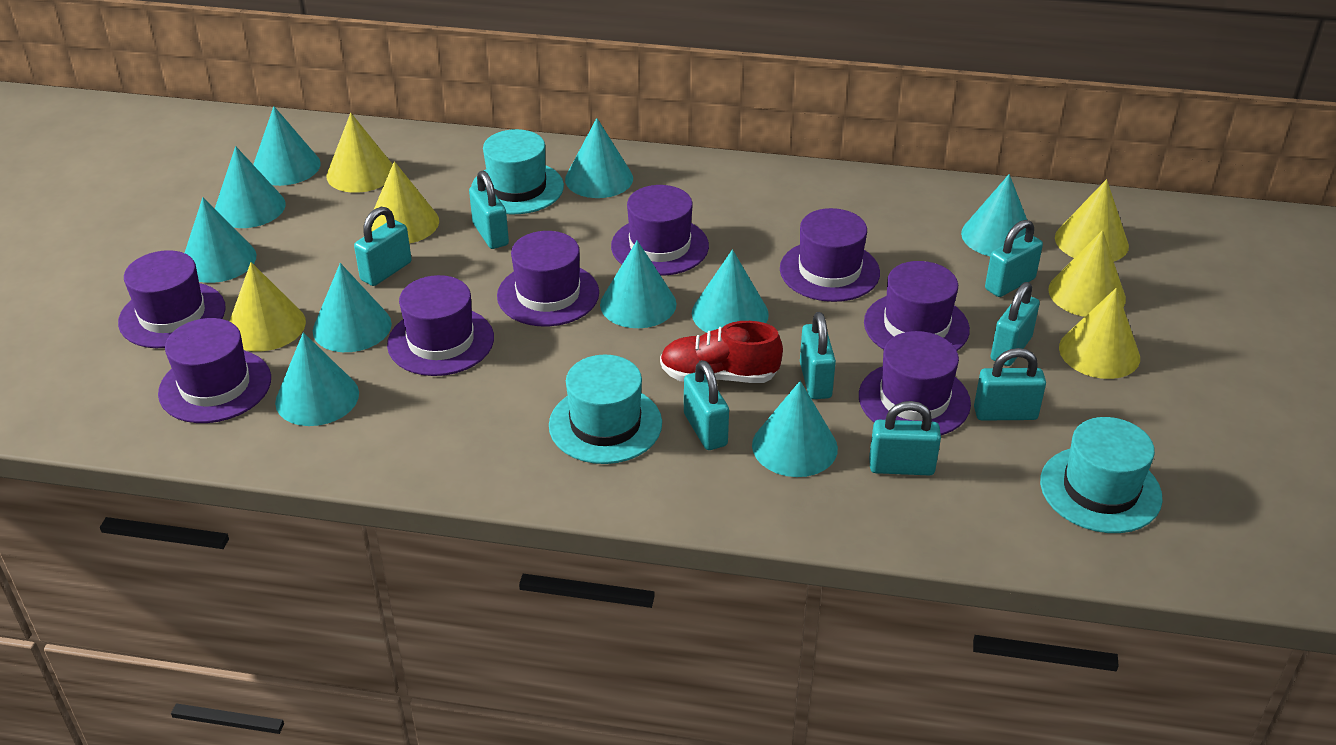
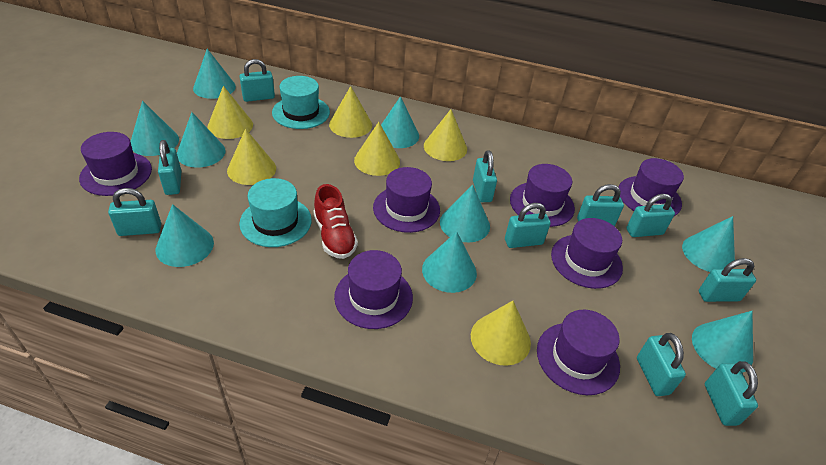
purple hat: [118,250,226,348] [158,318,271,423] [387,275,494,376] [497,231,599,326] [611,185,709,276] [780,208,880,302] [859,331,971,435] [864,261,970,351] = 8 -> [79,132,152,196] [334,250,413,329] [373,167,440,233] [510,164,575,227] [537,310,620,395] [551,218,623,289] [619,158,684,216] = 7
turquoise cone: [185,197,256,283] [215,146,286,228] [253,106,321,186] [275,332,359,426] [313,263,392,352] [565,118,633,198] [600,240,676,328] [692,249,769,333] [752,381,838,477] [961,174,1027,256] = 10 -> [130,101,179,156] [156,204,214,267] [177,112,226,168] [193,49,236,99] [381,96,419,148] [422,231,477,293] [440,184,490,243] [682,216,735,272] [692,311,753,373] = 9
turquoise hat: [471,129,564,214] [549,355,662,464] [1040,417,1163,533] = 3 -> [239,178,312,247] [272,76,330,129] = 2
turquoise padlock: [354,207,412,286] [469,170,509,249] [684,360,729,450] [800,312,836,399] [869,401,941,475] [974,348,1046,421] [985,220,1043,297] [991,282,1040,366] = 8 -> [108,188,161,236] [158,140,181,195] [239,59,275,102] [473,150,497,202] [505,203,551,248] [577,184,624,226] [626,194,675,237] [637,333,686,396] [699,258,756,302] [705,361,758,426] = 10

